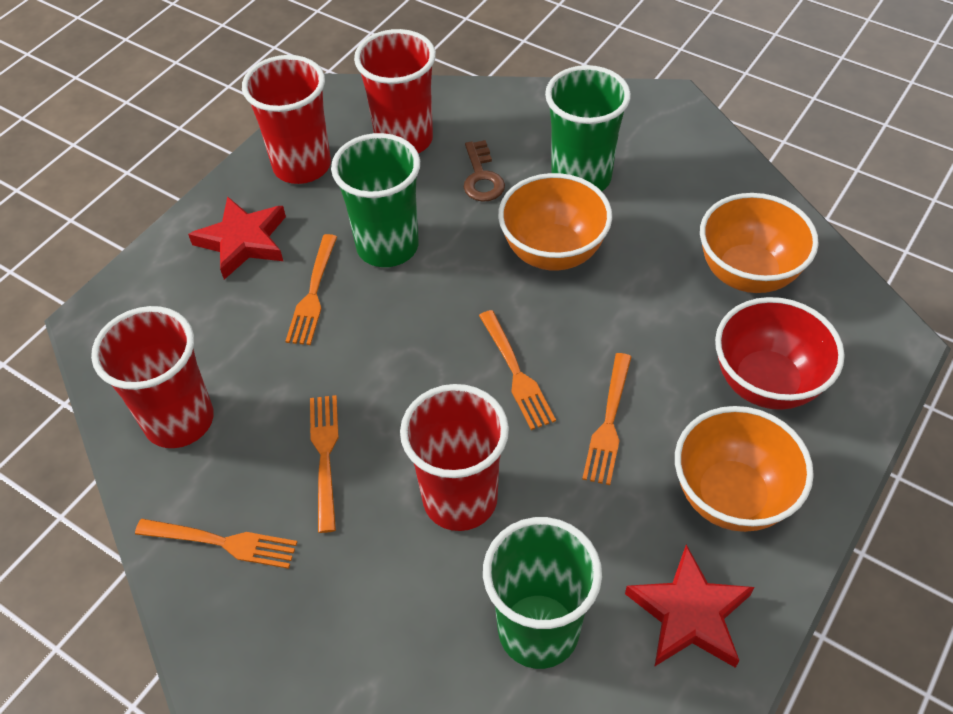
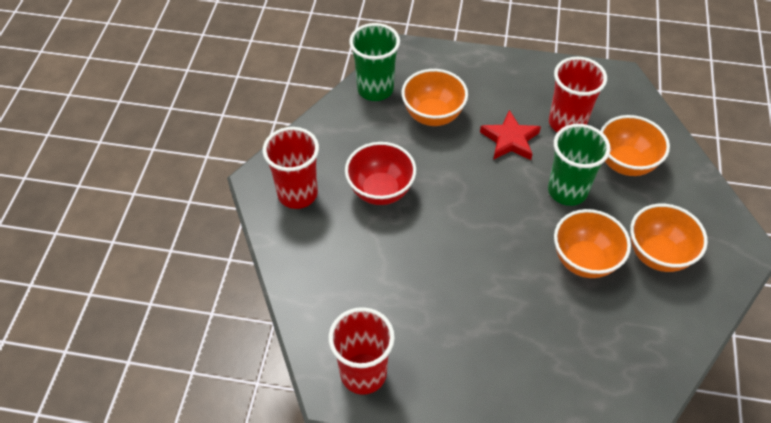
brown key: [464,140,505,202] = 1 -> none = 0
green cup: [331,133,420,267] [483,517,602,669] [545,65,631,191] = 3 -> [349,23,400,101] [548,124,610,206] = 2
orange bowl: [498,173,612,271] [675,406,814,532] [700,193,819,293] = 3 -> [401,69,468,126] [554,209,631,278] [600,115,670,176] [630,204,708,272] = 4
orange fork: [135,519,297,569] [285,234,337,345] [310,395,339,533] [479,310,556,430] [582,353,631,485] = 5 -> none = 0
red cup: [91,306,214,448] [242,55,331,184] [354,29,436,154] [400,384,509,531] = 4 -> [263,127,319,209] [328,307,395,395] [549,57,607,132] = 3
red star: [188,196,286,280] [625,545,754,668] = 2 -> [480,110,541,160] = 1

